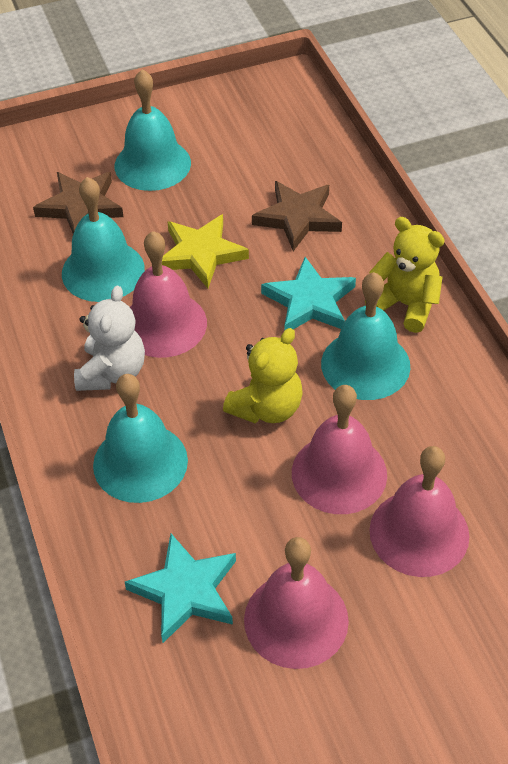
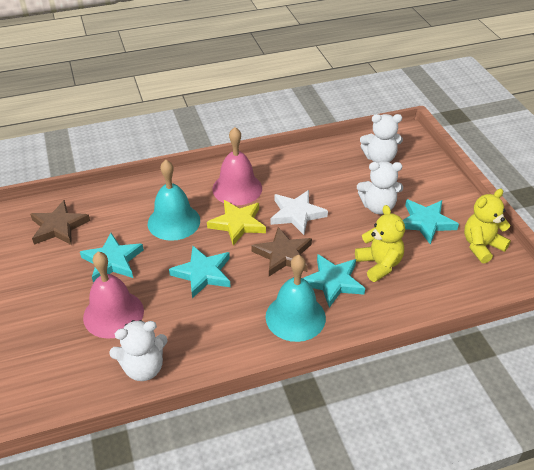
pink bell: [130,231,207,358] [244,537,349,669] [292,385,387,514] [369,446,470,577] = 4 -> [83,251,144,339] [212,127,262,205] = 2
turquoise bell: [62,177,145,302] [93,374,188,503] [115,69,191,191] [321,272,410,400] = 4 -> [148,160,200,241] [266,255,326,342] = 2
turquoise star: [125,534,236,643] [261,257,356,331] = 2 -> [80,233,144,283] [169,246,231,298] [303,254,365,308] [403,199,459,244] = 4
white star: none = 0 -> [270,190,328,235] = 1
white teddy bear: [74,286,145,391] = 1 -> [109,320,168,381] [357,161,403,214] [360,114,403,163] = 3

